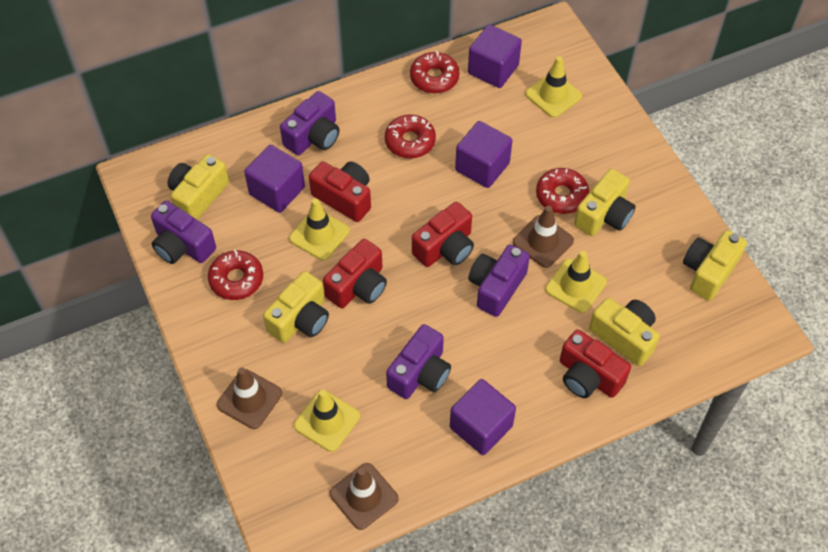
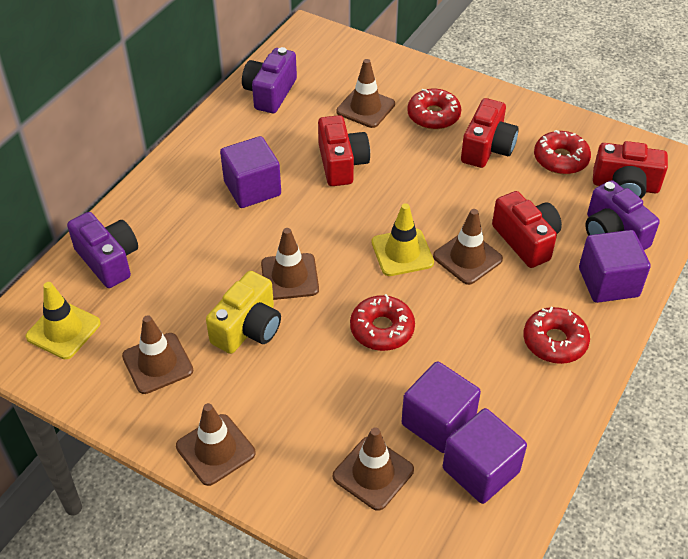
brown traffic cone: [217,367,282,429] [329,463,399,530] [513,205,574,268] = 3 -> [122,315,194,394] [176,403,256,486] [261,228,319,300] [333,427,414,511] [336,59,395,128] [433,209,503,285] = 6
purple camera: [151,201,216,264] [280,91,339,155] [386,324,451,399] [468,245,530,317] = 4 -> [67,212,138,288] [242,47,297,113] [585,180,660,250] = 3
yellow camera: [168,154,229,220] [263,271,329,343] [574,169,635,236] [589,298,660,366] [683,230,747,301] = 5 -> [206,271,281,354] = 1
yellow traffic cone: [289,199,350,260] [294,390,360,452] [525,56,582,118] [545,251,607,313] = 4 -> [26,282,101,359] [372,203,434,276] = 2

